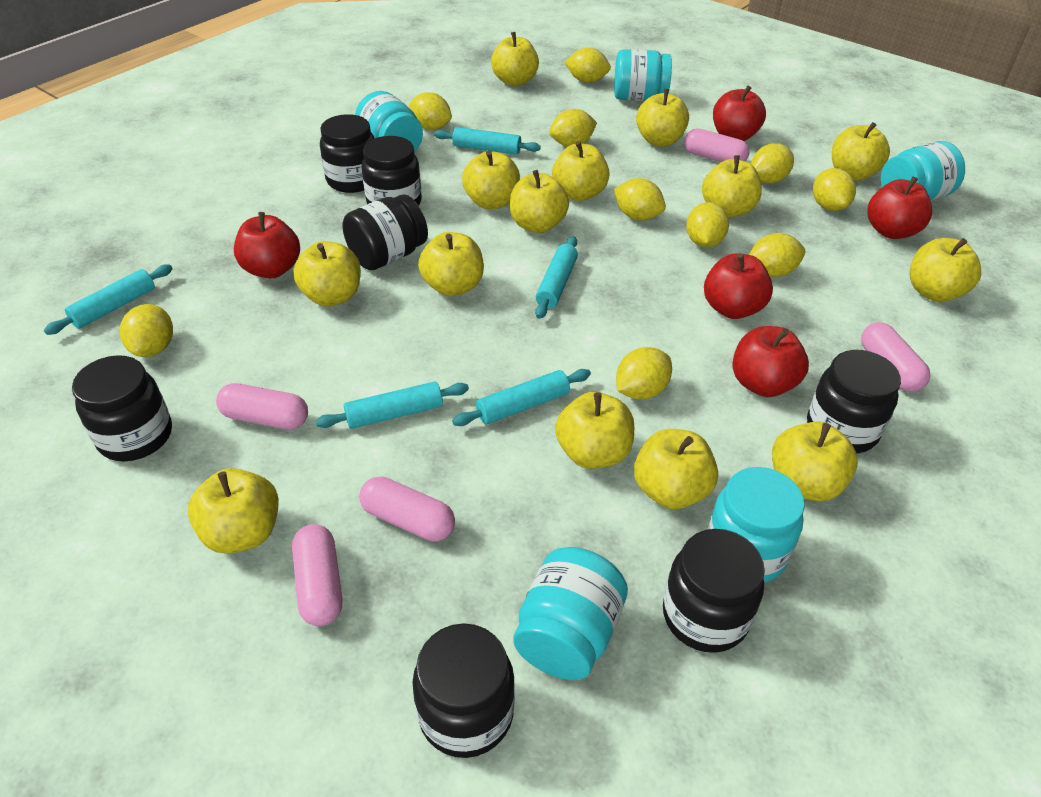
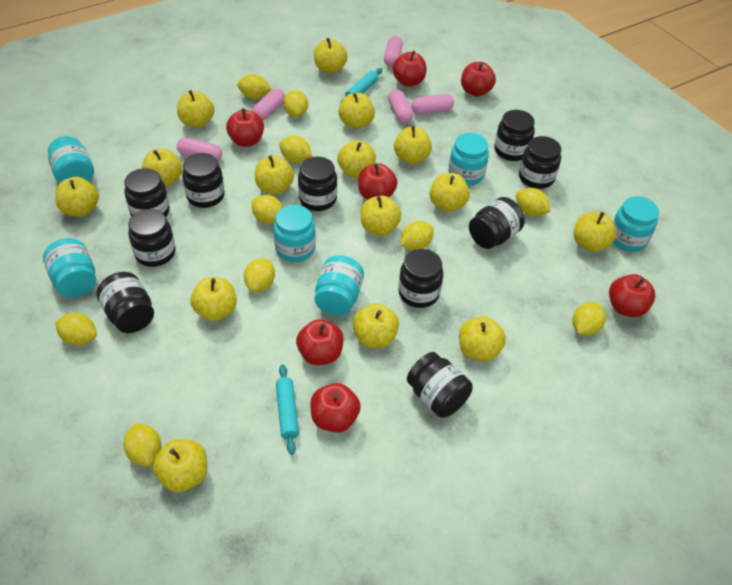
black jar: [72,355,172,461] [320,114,375,193] [343,194,428,270] [361,136,422,206] [412,623,515,758] [663,529,765,653] [807,350,901,453] = 7 -> [97,272,154,333] [124,168,170,217] [128,209,176,267] [182,153,225,208] [298,157,337,211] [398,249,443,308] [407,352,473,418] [469,197,525,249] [494,110,535,161] [519,136,561,189] = 10
red apple: [234,212,300,278] [704,253,773,319] [713,86,766,141] [732,326,809,397] [867,176,932,239] = 5 -> [226,108,264,147] [296,319,344,365] [310,383,361,433] [358,163,398,200] [392,51,426,87] [461,62,496,97] [609,274,655,317] = 7
turquoise jar: [355,91,423,152] [513,547,628,680] [614,49,672,101] [708,467,805,583] [881,141,965,201] = 5 -> [43,238,96,298] [48,136,94,184] [273,205,316,262] [315,255,364,316] [448,133,489,185] [613,196,659,252] = 6
turquoise rolling pin: [44,265,173,335] [315,381,469,429] [434,127,541,155] [452,369,591,426] [535,236,578,319] = 5 -> [276,364,299,455] [341,68,382,102] = 2
yellow apple: [188,468,279,554] [293,241,361,306] [418,232,484,296] [462,151,520,209] [491,32,539,86] [510,170,569,233] [552,141,610,201] [555,392,634,469] [634,429,718,509] [636,89,689,146] [702,155,762,218] [772,421,858,501] [832,122,890,181] [910,238,981,302] = 14 -> [55,177,99,217] [142,148,182,187] [153,439,207,492] [177,90,214,128] [190,277,237,321] [255,155,294,195] [314,38,348,74] [337,140,376,178] [338,93,375,129] [353,303,399,348] [360,195,401,236] [394,126,432,164] [430,173,470,212] [459,316,506,362] [573,212,616,252] = 15

